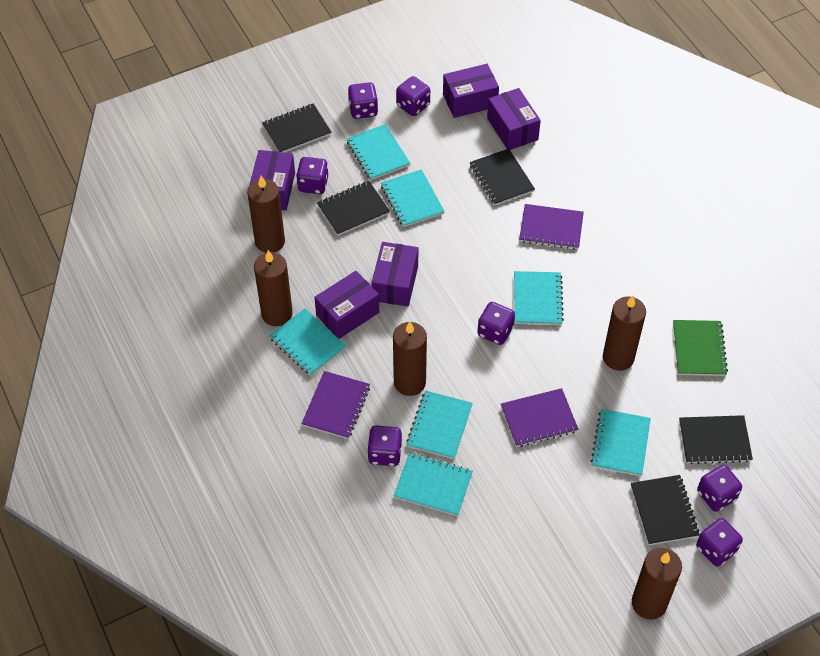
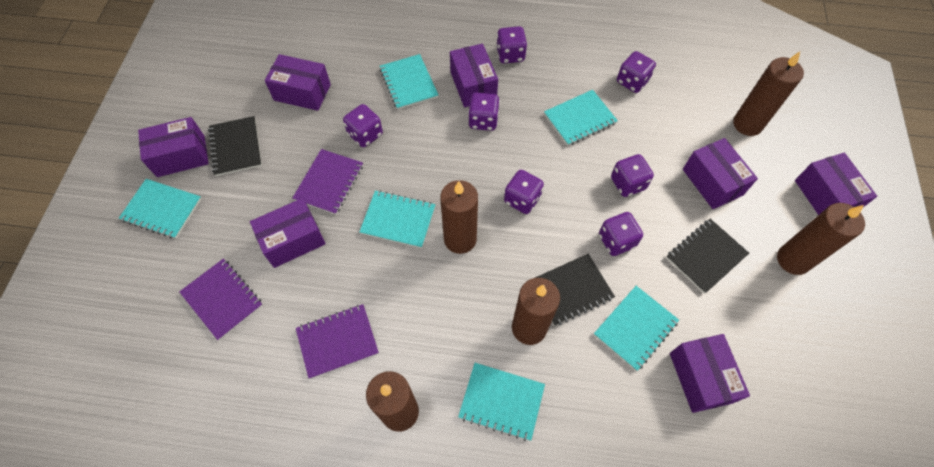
black notebook: [262,103,331,153] [317,181,390,236] [470,148,535,205] [631,475,700,545] [679,415,753,464] = 5 -> [208,116,262,176] [535,254,615,326] [666,219,749,294] = 3
green notebook: [673,320,728,376] = 1 -> none = 0
purple box: [249,150,295,210] [314,271,379,339] [372,242,418,307] [443,64,499,118] [487,88,541,150] = 5 -> [138,117,209,177] [250,198,326,268] [265,54,331,111] [450,44,498,107] [670,334,750,413] [683,138,758,209] [795,153,877,215] = 7
turquoise notebook: [269,309,346,376] [346,124,410,180] [381,169,445,227] [394,453,473,516] [406,391,473,459] [514,271,564,325] [590,409,651,476] = 7 -> [119,179,201,239] [359,190,436,248] [380,54,438,110] [458,363,545,441] [544,90,618,146] [594,286,679,371] = 6

